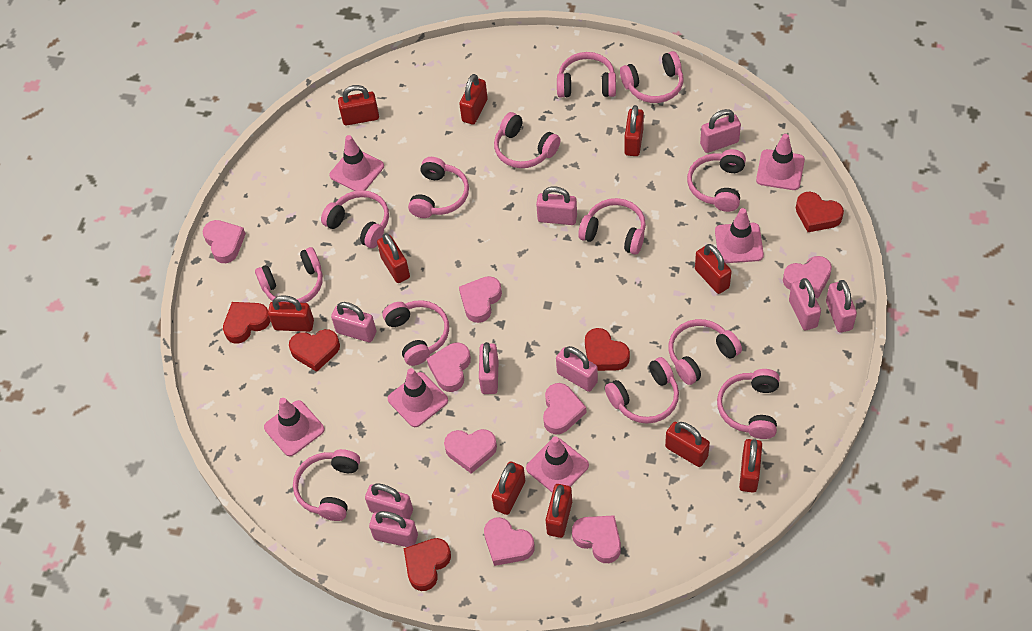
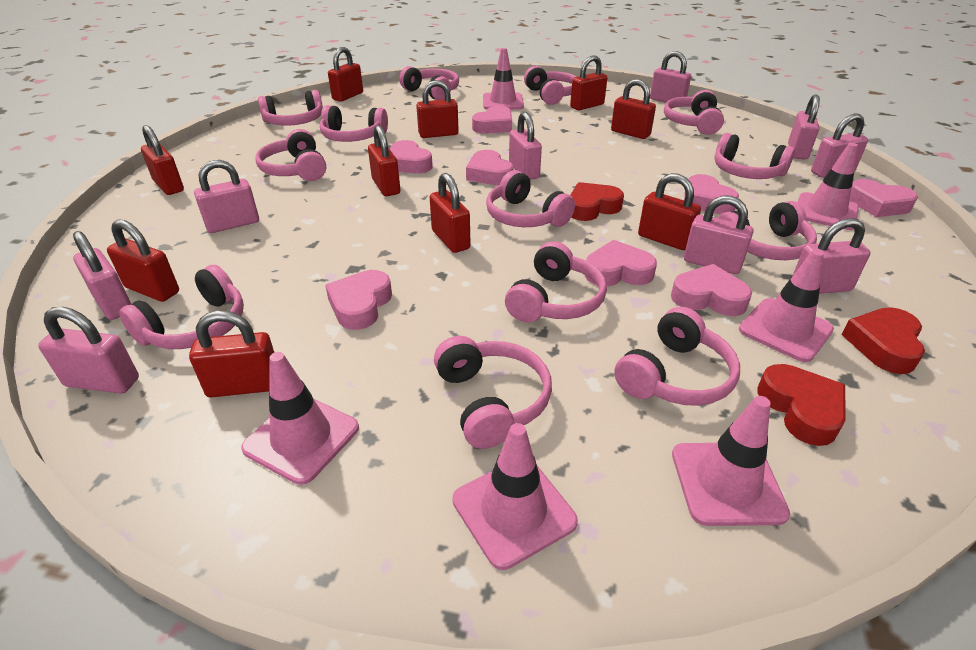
red heart: [223,302,271,344] [289,329,340,372] [404,538,451,591] [585,328,630,371] [796,192,844,232] = 5 -> [570,182,624,221] [758,364,845,446] [841,307,925,374] = 3

